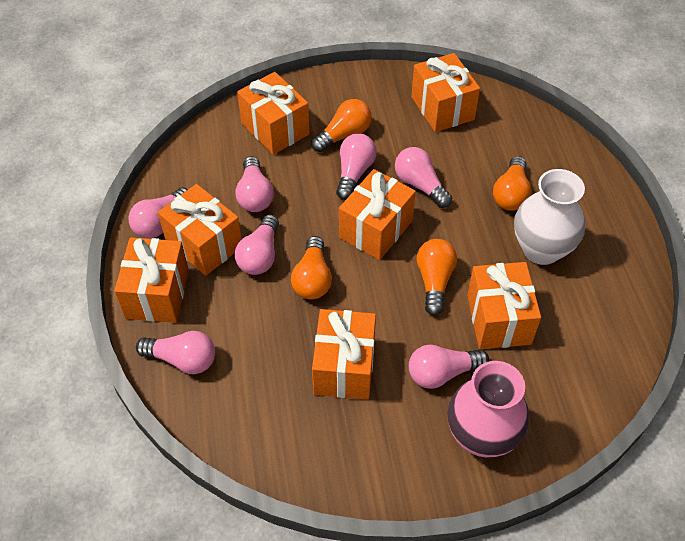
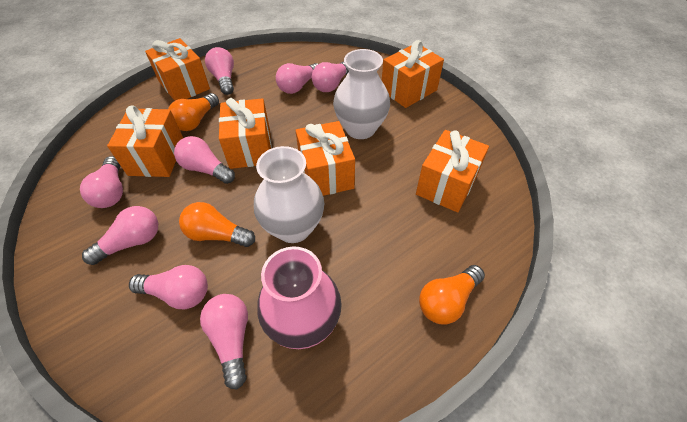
orange gift: [114,237,189,323] [158,184,242,276] [237,72,310,155] [312,309,376,400] [339,169,416,260] [411,53,480,132] [467,262,541,349] = 7 -> [107,105,183,177] [145,38,210,101] [219,98,272,169] [296,121,355,196] [382,40,444,108] [416,130,489,212] = 6
orange light bulb: [291,236,332,299] [312,99,372,152] [417,239,457,315] [493,156,532,211] = 4 -> [168,93,219,131] [179,202,255,247] [419,265,485,325] = 3
pink light bulb: [128,187,188,239] [136,331,215,374] [235,156,274,212] [235,215,279,275] [336,133,377,200] [395,147,452,208] [409,345,489,389] = 7 -> [80,156,123,208] [82,206,158,265] [129,265,208,309] [174,136,235,184] [200,294,248,389] [205,47,234,95] [276,63,318,94] [312,61,349,92] = 8
white vase: [514,169,585,265] = 1 -> [254,146,324,243] [333,49,390,139] = 2

